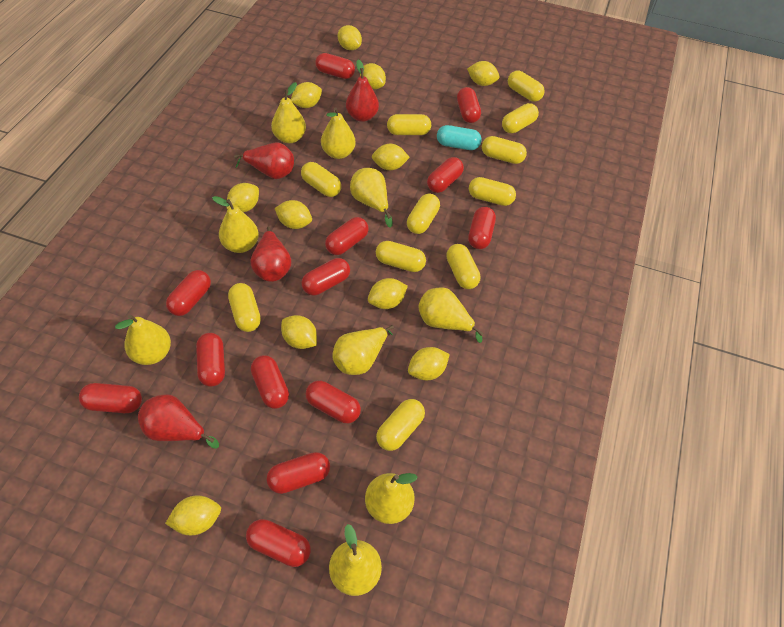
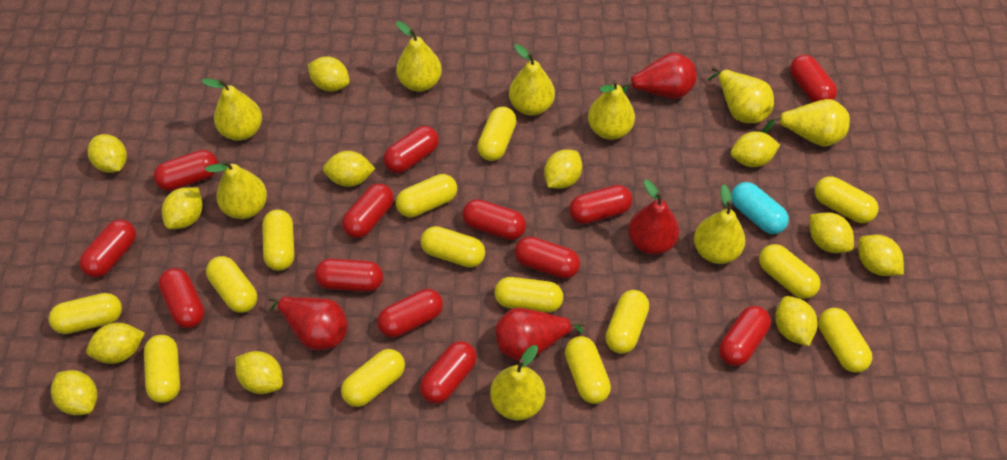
yellow capsule: [228,283,261,332] [301,162,341,197] [376,241,426,272] [376,399,425,451] [387,114,431,135] [407,194,440,234] [446,244,480,289] [469,177,516,206] [482,136,527,164] [502,103,539,133] [508,71,545,102] = 11 -> [49,293,122,334] [144,335,180,403] [206,256,257,313] [262,209,294,271] [341,349,405,407] [396,174,457,218] [421,226,485,268] [477,107,517,161] [494,277,563,313] [565,336,611,404] [605,290,649,354] [759,244,821,299] [815,176,878,223] [818,308,873,373] = 14
yellow lemon: [165,495,221,535] [227,183,259,212] [275,200,312,229] [281,315,317,349] [291,82,322,108] [338,25,362,50] [360,63,386,89] [368,278,408,309] [372,144,410,170] [408,347,450,380] [467,61,499,86] = 11 -> [51,370,97,415] [86,323,145,364] [87,134,127,173] [162,187,203,229] [235,351,283,394] [308,56,350,92] [323,151,375,187] [544,149,582,189] [731,131,780,167] [775,296,818,346] [810,212,854,253] [858,235,904,276] = 12

